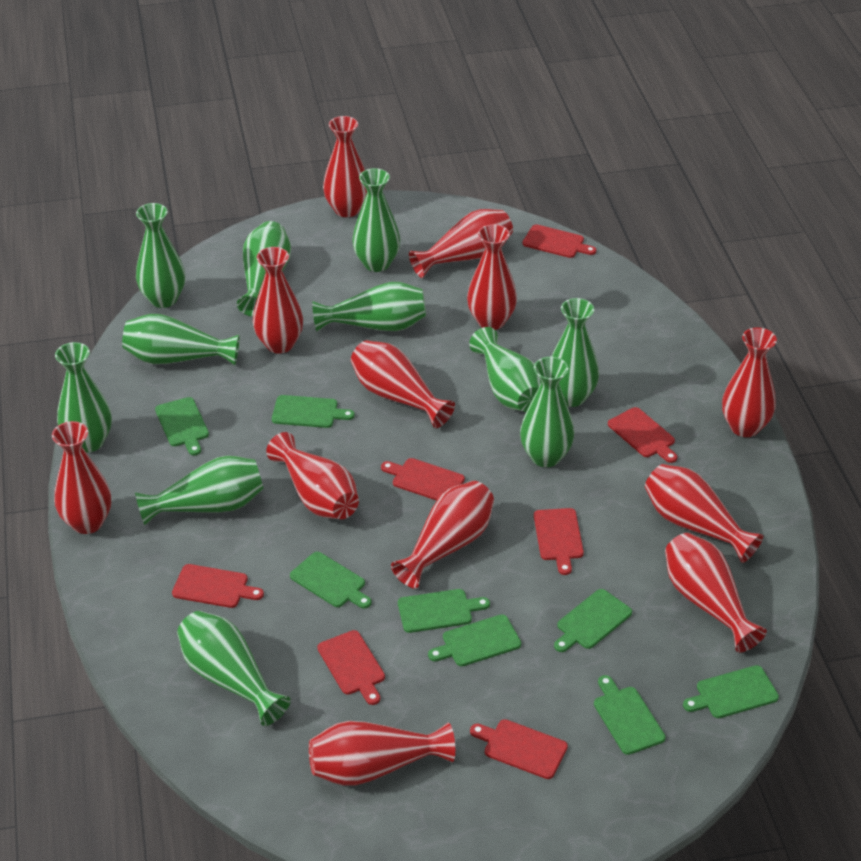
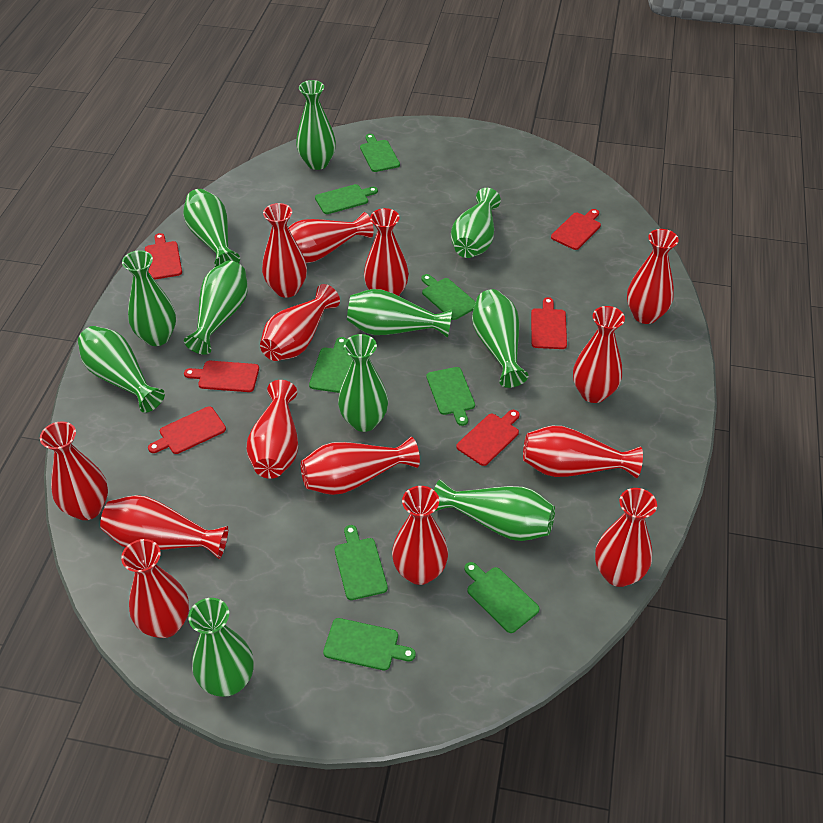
red cutting board: [172,564,264,608] [317,630,385,705] [381,458,465,501] [470,719,568,779] [522,224,596,258] [534,508,584,575] [608,407,677,463] = 7 -> [145,233,182,280] [148,406,226,454] [184,361,259,392] [456,410,519,466] [531,297,567,349] [551,209,601,250] = 6
red vase: [52,421,111,534] [253,247,303,353] [266,432,359,519] [309,721,455,786] [323,116,367,217] [351,340,455,428] [391,481,494,588] [409,209,513,278] [467,224,517,330] [645,464,763,563] [665,533,767,653] [722,327,777,437] = 12 -> [40,421,108,520] [100,495,228,559] [121,539,189,638] [246,380,298,479] [260,284,340,361] [262,203,307,298] [288,212,374,263] [301,437,420,495] [364,208,409,296] [392,486,448,585] [523,426,643,478] [573,306,625,403] [595,488,657,587] [627,229,679,324] = 14

